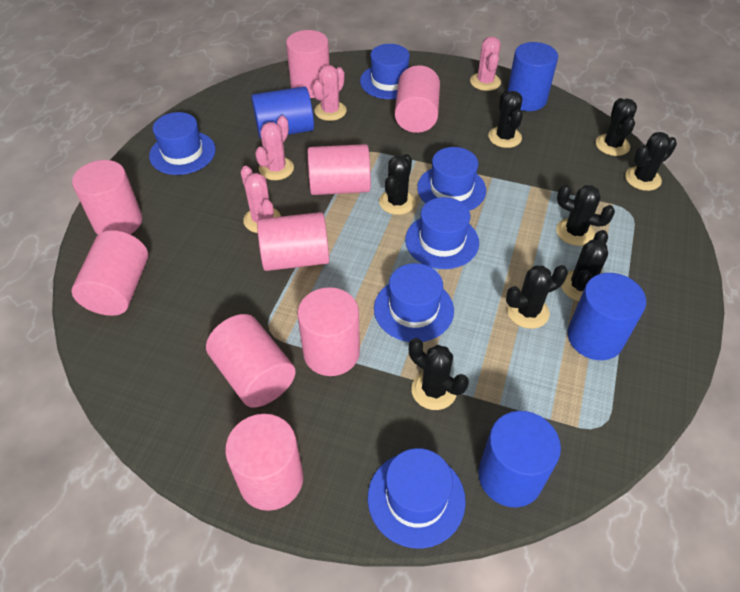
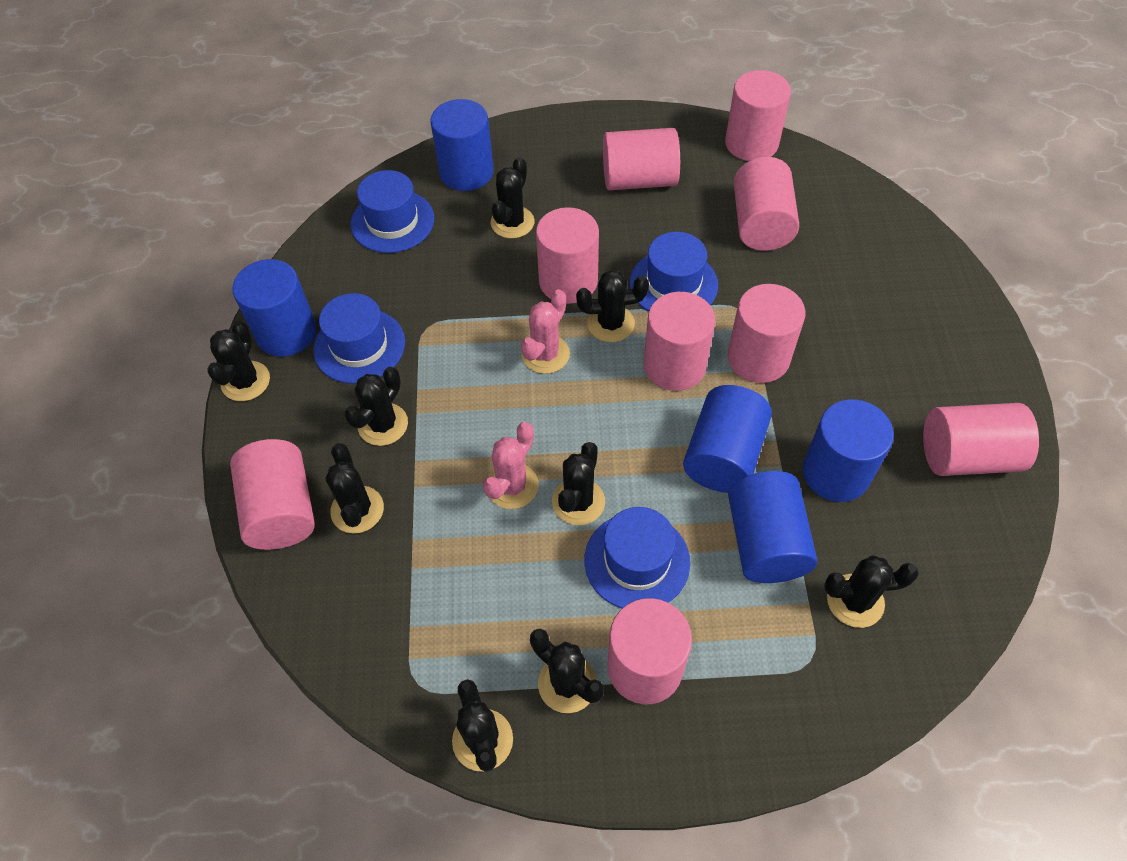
black cactus: [379,154,416,215] [409,338,469,410] [488,91,523,148] [506,265,568,329] [556,184,615,246] [561,230,608,301] [596,98,637,156] [625,132,677,191] = 8 -> [207,321,270,401] [326,443,384,534] [344,367,408,446] [452,679,513,772] [491,157,534,239] [530,629,604,713] [552,442,605,525] [576,270,649,342] [824,555,919,628] = 9
blue cylinder: [251,86,314,139] [478,411,561,507] [507,42,558,111] [567,273,646,360] = 4 -> [233,259,317,356] [430,99,494,191] [683,385,772,493] [728,471,817,583] [802,399,894,502] = 5
blue hat: [149,112,216,175] [360,44,410,99] [368,448,466,549] [374,263,454,342] [405,197,479,269] [417,147,486,211] = 6 -> [313,293,405,384] [351,170,435,253] [584,507,690,608] [630,232,718,312] = 4
pink cactus: [241,166,281,233] [255,116,294,180] [312,65,347,121] [470,36,501,91] = 4 -> [483,422,539,509] [521,289,570,374] = 2

